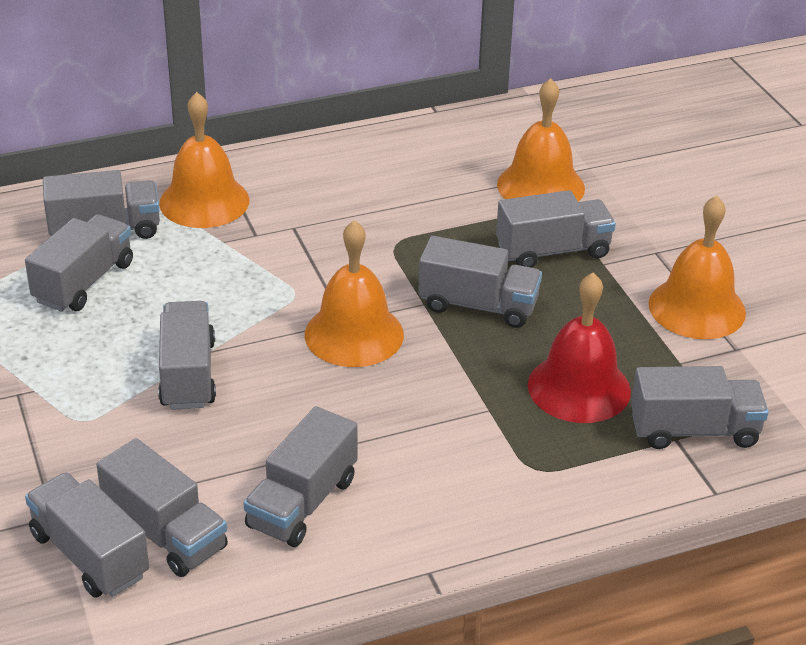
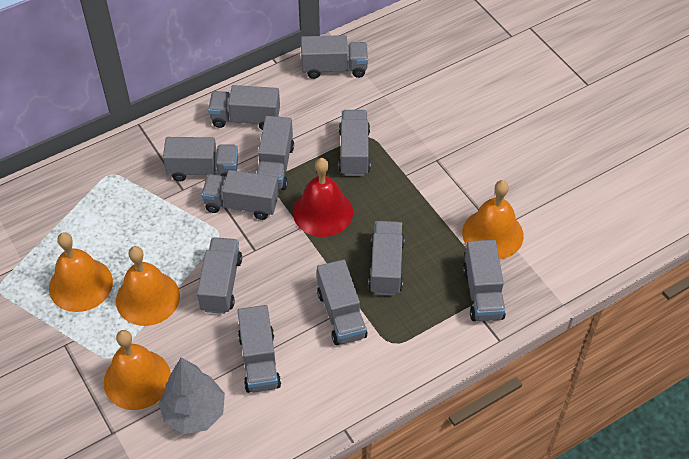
grey tree: none = 0 -> [159,358,225,434] = 1
grey truck: [25,214,133,312] [25,473,149,598] [43,170,160,239] [96,438,228,577] [158,301,216,410] [244,406,357,547] [418,236,542,328] [496,190,616,268] [631,366,769,449] = 9 -> [163,137,238,182] [197,237,242,314] [201,170,279,220] [208,85,280,130] [238,305,281,393] [257,116,294,190] [301,35,368,79] [317,259,367,345] [339,110,370,176] [368,221,404,295] [463,240,506,321] = 11

